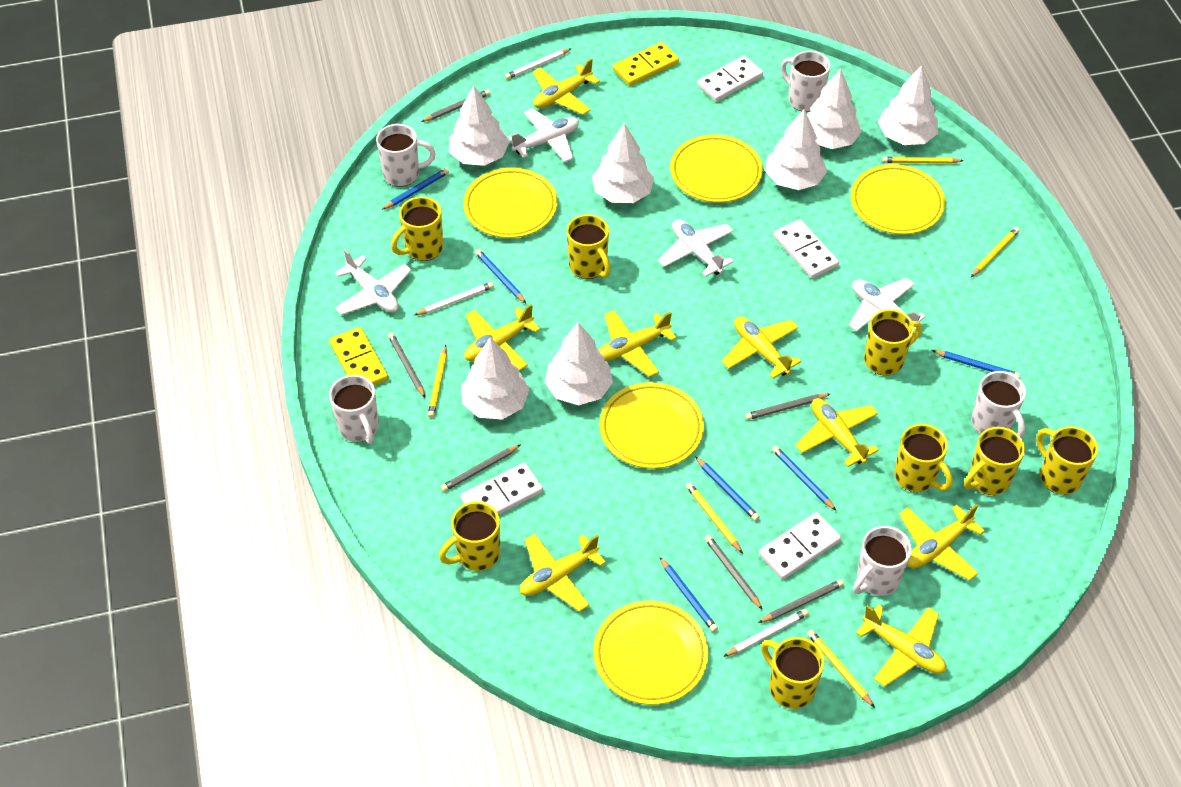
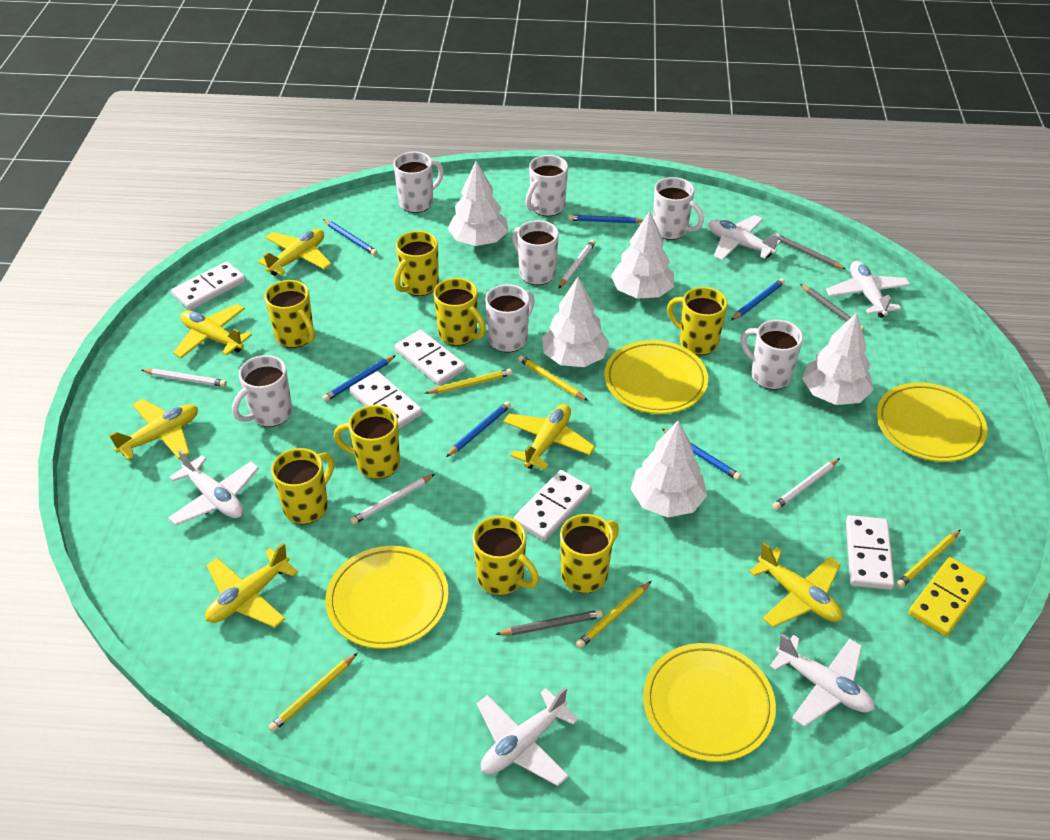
grey pencil: [388,332,425,398] [421,89,490,122] [441,445,520,492] [705,535,763,610] [745,394,830,420] [758,579,844,623] = 6 -> [495,610,603,636] [776,234,846,269] [800,284,864,331] = 3
white domino: [460,463,543,515] [697,56,763,102] [759,512,841,580] [773,219,839,279] = 4 -> [171,261,246,310] [350,371,423,429] [395,330,466,386] [514,470,591,541] [846,515,895,590] = 5
white mug: [329,375,379,444] [376,124,436,187] [781,51,831,112] [853,526,912,596] [971,371,1026,438] = 5 -> [232,355,292,427] [393,151,444,213] [485,284,535,353] [512,220,559,285] [526,155,568,216] [653,177,704,240] [741,320,803,390] = 7
white pencil: [415,282,494,315] [505,48,572,80] [723,609,809,657] = 3 -> [142,369,227,387] [350,474,435,525] [558,240,596,289] [772,458,840,510] = 4
white plane: [335,249,412,315] [507,108,579,162] [658,219,734,277] [849,278,926,331] = 4 -> [168,450,259,525] [477,687,579,786] [708,215,781,260] [769,634,875,727] [826,261,911,318] = 5
white tree: [449,86,509,166] [461,337,530,420] [545,322,613,405] [592,123,654,203] [765,109,827,190] [807,69,862,149] [878,65,938,145] = 7 -> [448,161,508,246] [542,277,609,367] [611,211,674,299] [631,420,707,517] [802,313,873,405] = 5
yellow domino: [329,327,388,386] [613,42,679,86] = 2 -> [909,557,987,636] = 1
yellow plane: [464,304,541,371] [520,534,606,612] [533,58,600,115] [599,310,677,377] [722,317,801,379] [796,398,879,467] [856,605,946,687] [899,504,985,581] = 8 -> [109,399,198,460] [173,304,252,358] [205,542,298,628] [258,229,331,276] [503,404,595,470] [749,542,843,627] = 6
yellow plate: [463,168,557,238] [593,600,708,705] [599,382,704,469] [670,135,763,203] [851,164,945,234] = 5 -> [325,546,449,649] [604,340,708,414] [643,643,776,762] [877,382,987,462] = 4

